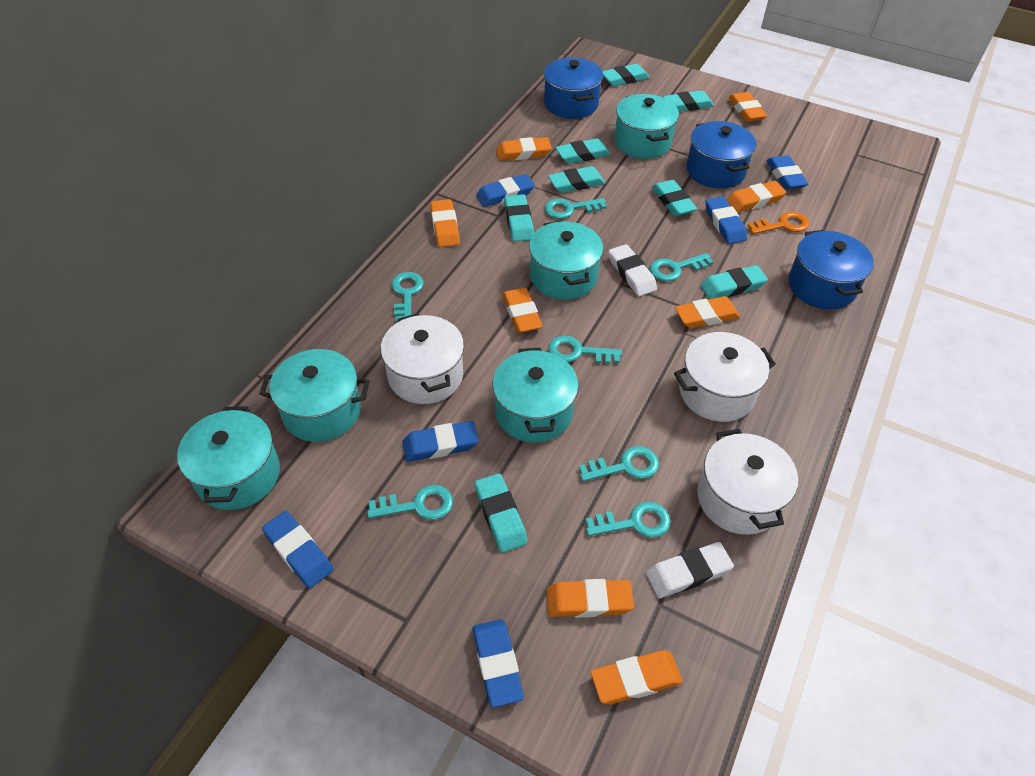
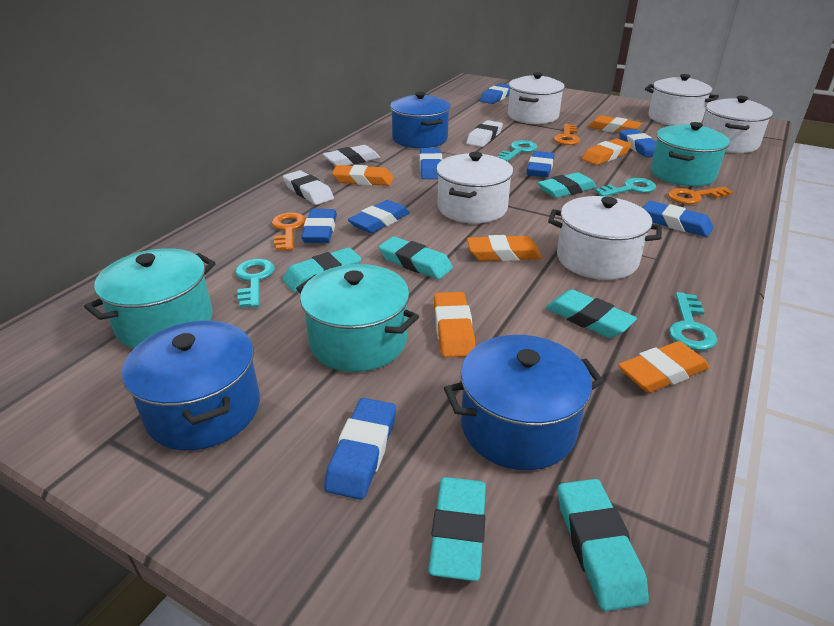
blue eraser: [262,511,333,588] [402,421,478,462] [473,619,524,708] [476,174,535,207] [705,196,747,244] [766,155,808,189] = 6 -> [301,209,337,243] [324,398,396,500] [348,200,410,233] [420,148,443,179] [480,83,510,104] [527,151,554,177] [619,129,656,158] [643,201,713,237] = 8
orange eraser: [430,199,460,247] [496,137,552,161] [502,288,543,333] [546,579,634,618] [591,650,683,704] [675,296,740,328] [727,181,786,212] [728,92,767,122] = 8 -> [332,165,393,186] [434,292,475,358] [467,235,542,261] [582,138,632,165] [588,115,642,133] [618,341,709,393] = 6
orange key: [748,211,809,234] = 1 -> [272,212,306,251] [554,124,580,145] [668,187,733,204] = 3
turquoise eraser: [475,474,528,552] [504,194,534,242] [548,166,605,193] [555,138,611,164] [603,64,650,86] [652,180,697,216] [663,90,714,112] [700,265,768,299] = 8 -> [283,247,361,292] [378,236,453,279] [428,477,486,581] [538,172,596,198] [545,289,637,338] [558,479,649,611] = 6
turquoise key: [367,485,453,520] [392,272,424,322] [545,198,607,219] [548,335,622,364] [579,446,659,482] [585,502,671,538] [650,253,713,281] = 7 -> [235,259,275,308] [497,140,538,162] [595,178,656,197] [669,292,717,350] = 4
turquoise pot: [177,406,280,510] [260,349,369,442] [493,348,579,443] [529,221,603,300] [614,94,679,159] = 5 -> [84,248,216,349] [296,264,419,372] [651,122,730,186] = 3
white eraser: [608,244,657,296] [646,542,734,598] = 2 -> [283,170,334,205] [323,145,380,166] [466,120,503,147] = 3
white pot: [381,313,464,404] [674,332,776,422] [697,429,798,535] = 3 -> [436,152,513,223] [508,72,565,124] [548,196,662,280] [645,74,719,126] [703,96,773,153] = 5

